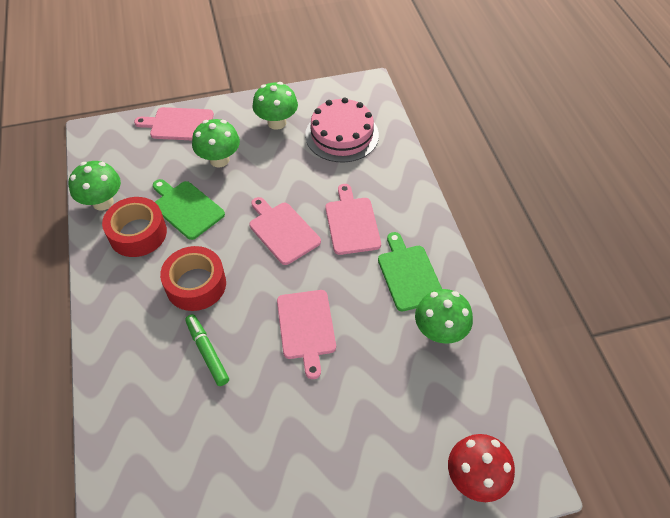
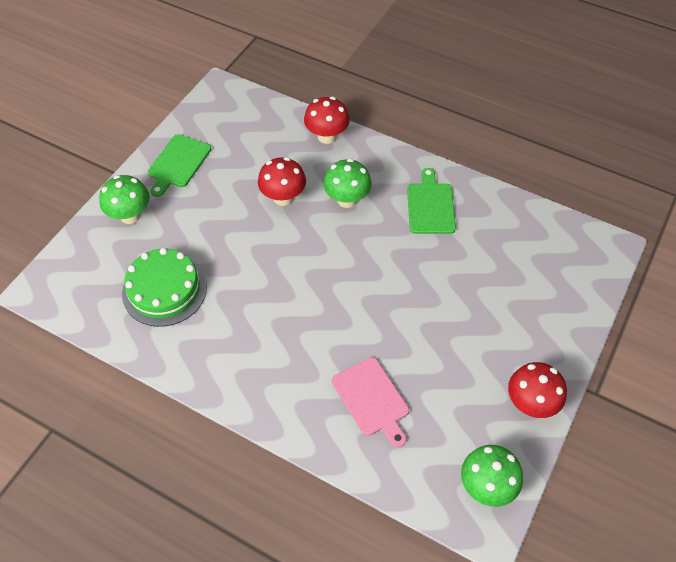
green cake: none = 0 -> [122,248,207,327] = 1
green marker: [185,314,229,386] = 1 -> none = 0
green mushroom: [69,161,121,211] [192,119,240,168] [253,82,298,130] [415,289,473,344] = 4 -> [99,175,150,224] [323,159,372,208] [461,445,523,507] = 3
pink cake: [305,97,379,162] = 1 -> none = 0
pink cutting board: [134,107,214,140] [249,197,321,265] [277,290,336,379] [325,184,381,255] = 4 -> [332,357,409,448] = 1
red mushroom: [448,434,515,502] = 1 -> [258,157,306,206] [304,97,350,144] [508,362,567,418] = 3
red tape: [102,197,167,257] [160,246,226,311] = 2 -> none = 0

